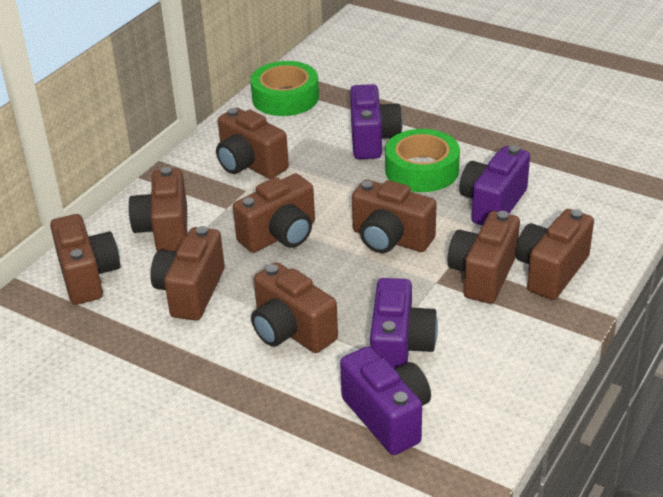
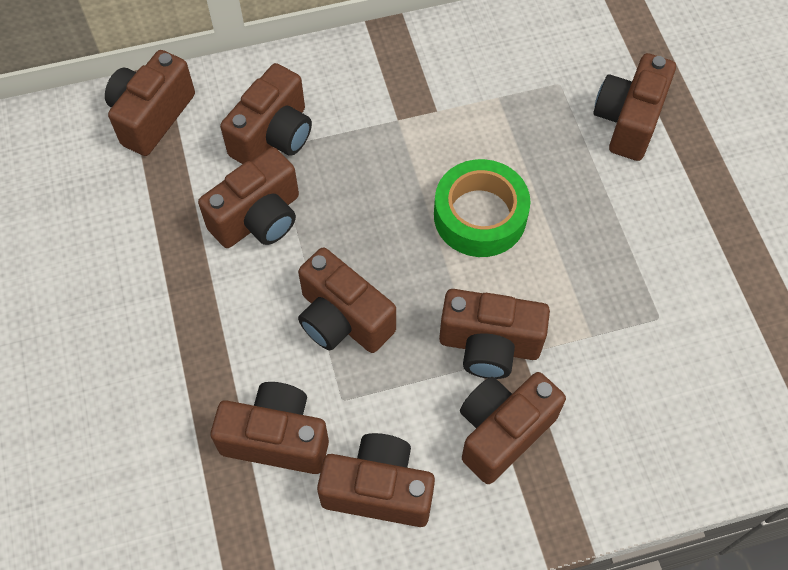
green tape: [250,61,319,116] [385,129,460,192] = 2 -> [434,159,531,257] = 1
purple camera: [340,346,431,455] [350,84,403,159] [370,278,438,369] [459,145,530,226] = 4 -> none = 0

